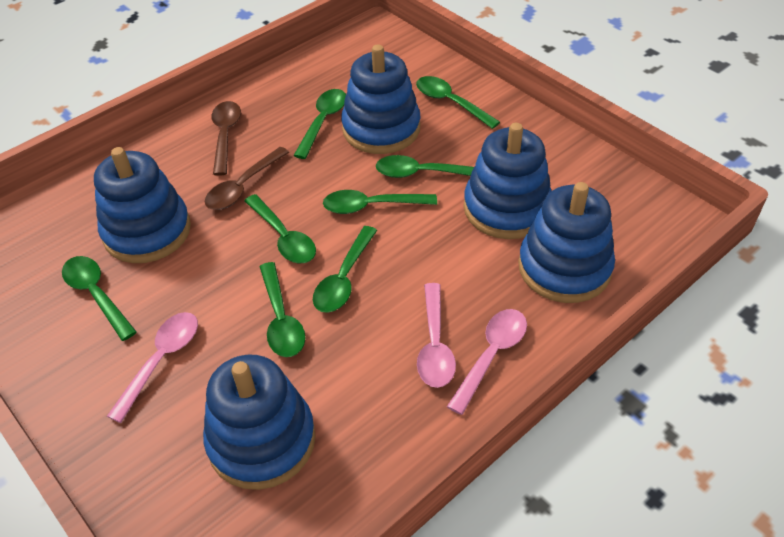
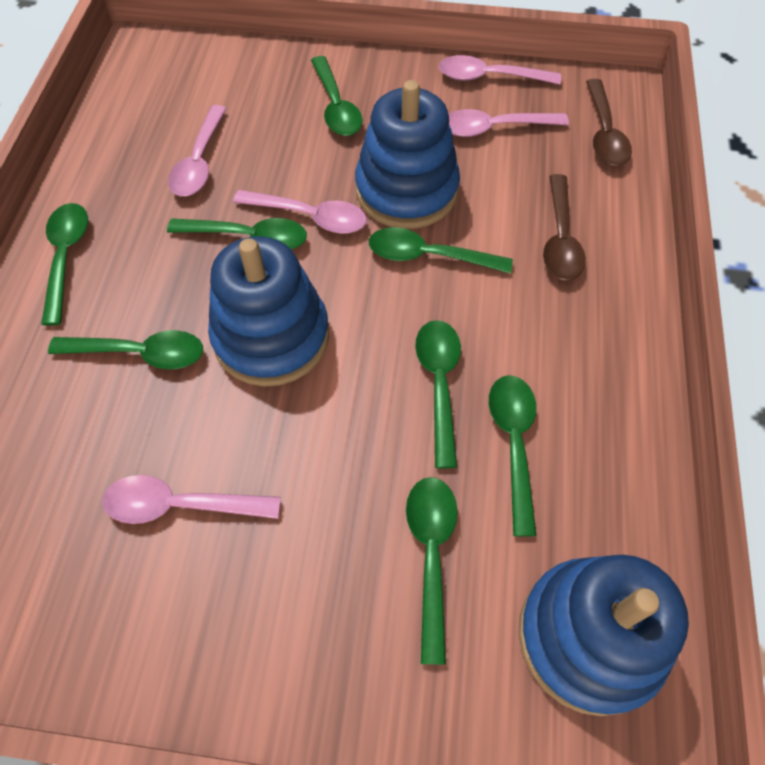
blue stacking toy: [94,147,191,263] [203,354,316,490] [341,44,420,154] [464,123,551,239] [518,182,615,303] = 5 -> [208,236,329,387] [355,80,460,229] [519,555,689,716] = 3
pink spoon: [107,312,198,423] [417,283,456,388] [447,309,527,415] = 3 -> [102,475,281,524] [168,105,227,196] [233,190,367,234] [439,55,561,85] [449,109,569,137] = 5

